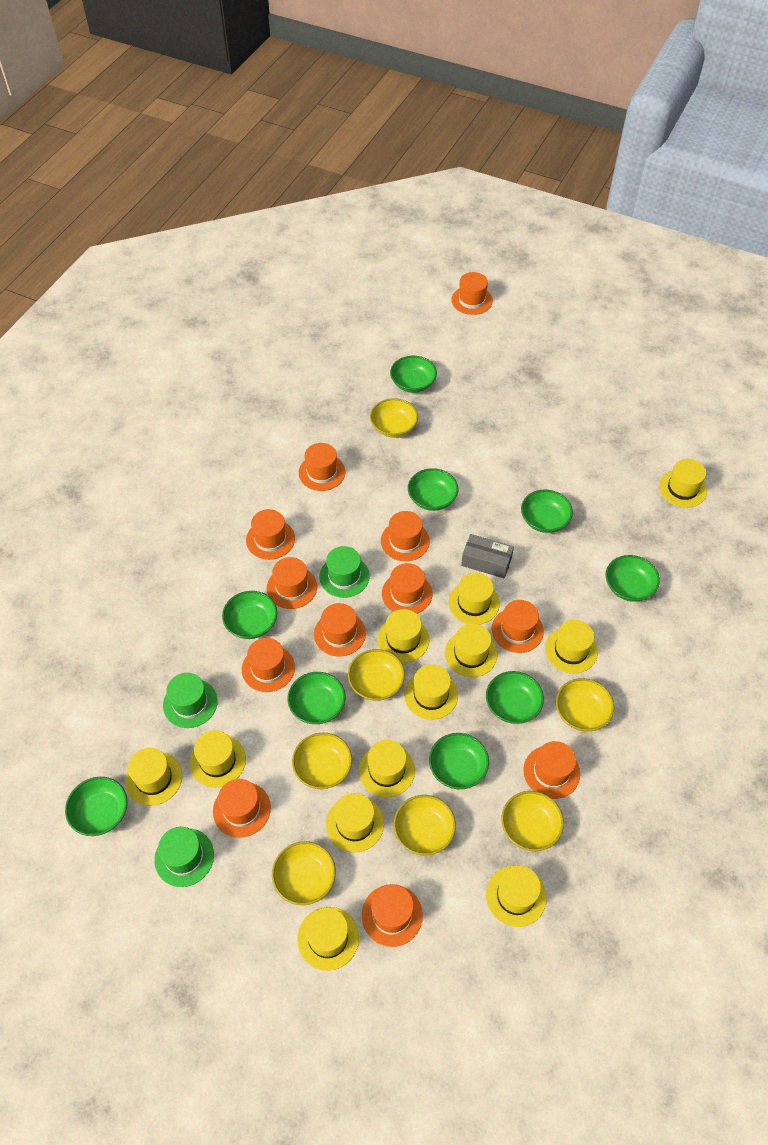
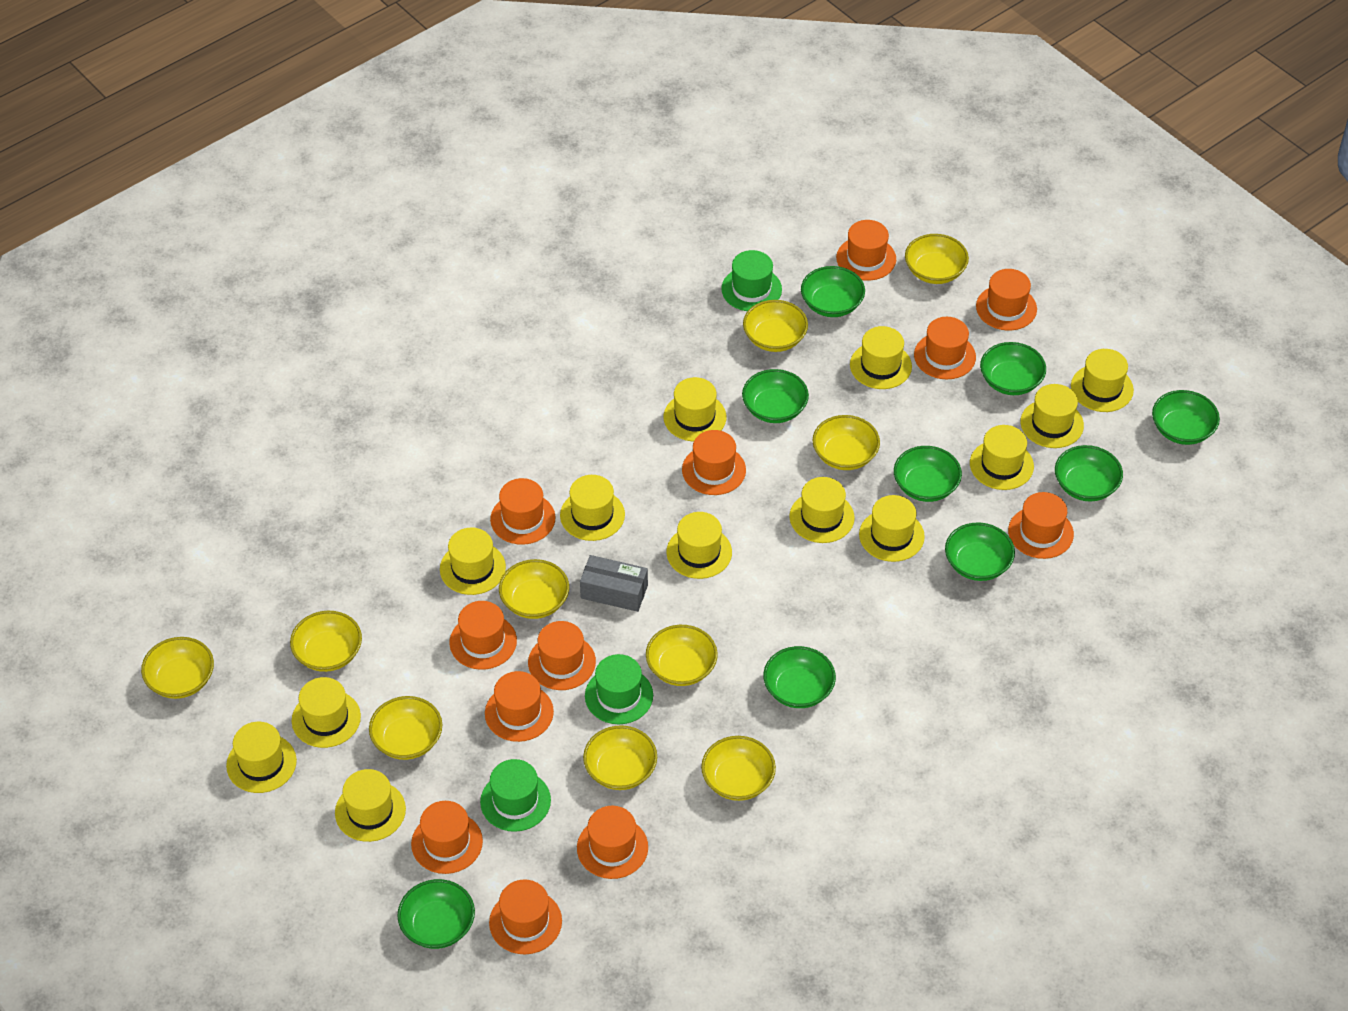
yellow bowl: [272,841,336,905] [292,732,352,789] [348,649,405,701] [370,398,418,438] [394,795,456,856] [501,791,564,851] [556,678,614,731] = 7 -> [141,637,214,699] [290,611,362,672] [369,696,442,760] [499,559,569,619] [583,725,657,790] [646,625,718,686] [701,736,776,801] [743,300,808,352] [812,415,880,470] [905,234,969,284] = 10
yellow hat: [125,748,182,806] [190,730,246,788] [297,907,359,971] [326,793,384,853] [359,740,415,797] [377,609,429,663] [404,664,458,720] [445,623,497,677] [449,573,500,625] [486,865,547,927] [545,620,598,674] [659,459,707,508] = 12 -> [226,722,297,793] [292,677,361,748] [335,769,406,842] [440,528,506,595] [560,475,625,541] [664,377,726,441] [666,512,732,579] [789,477,855,543] [850,326,912,389] [859,495,925,562] [970,425,1034,490] [1020,384,1084,448] [1071,349,1134,412] = 13

